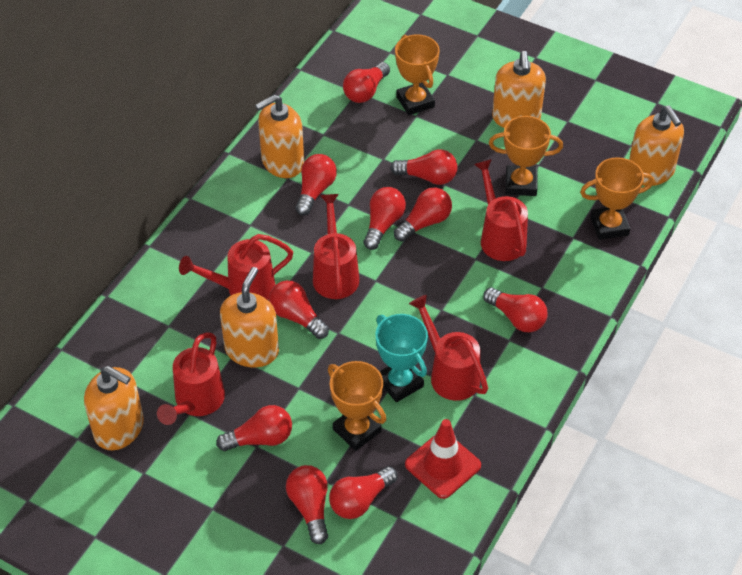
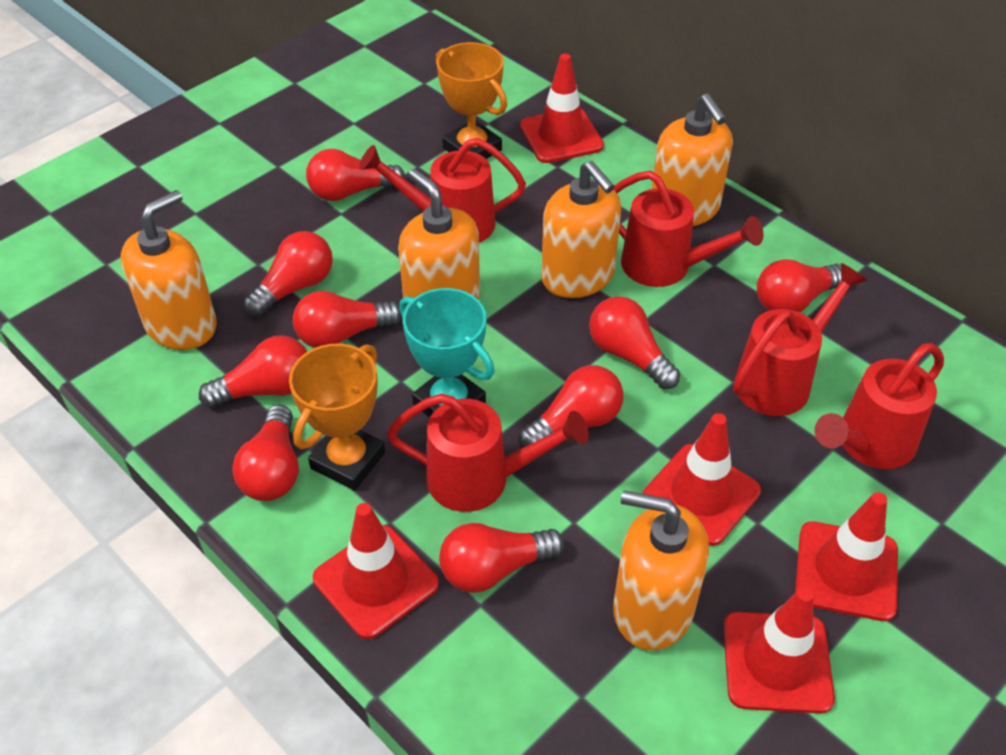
orange trophy: [328,361,386,451] [395,34,440,115] [489,116,563,196] [580,157,654,240] = 4 -> [289,344,385,490] [436,42,507,159] = 2
red light bulb: [216,405,292,451] [269,280,329,339] [286,465,328,544] [295,154,337,216] [329,466,397,519] [343,62,390,103] [364,187,406,250] [390,149,458,185] [394,188,452,242] [483,287,548,333] = 10 -> [199,335,307,408] [232,404,299,501] [243,231,333,317] [293,291,402,348] [306,149,405,201] [439,523,565,593] [519,365,623,448] [589,296,680,389] [757,259,841,312] = 9
red traffic cone: [405,419,481,499] = 1 -> [313,503,439,639] [520,54,604,163] [643,413,761,546] [723,587,835,714] [795,492,898,621] = 5

